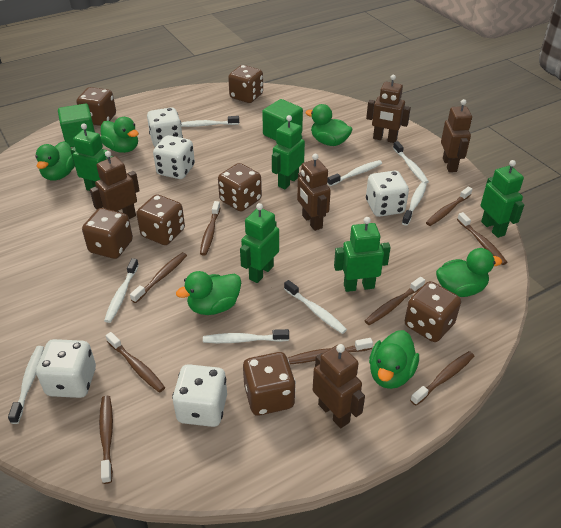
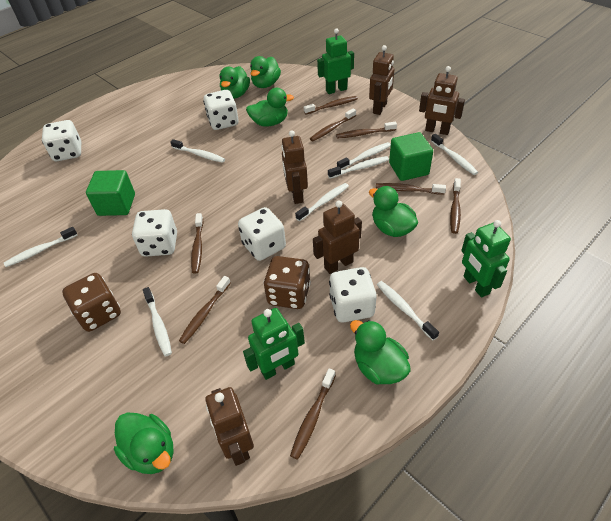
brown dice: [76,87,116,126] [82,208,133,259] [136,194,185,245] [218,163,262,211] [228,65,263,103] [243,352,296,416] [405,281,461,342] = 7 -> [62,273,121,332] [264,256,311,309] = 2
brown toothbrush: [99,396,113,484] [106,332,165,393] [130,252,187,303] [200,201,220,256] [287,338,373,365] [365,277,425,325] [410,351,474,406] [426,187,472,226] [457,212,507,265] = 9 -> [179,276,231,344] [191,213,203,274] [290,368,336,460] [304,96,358,115] [310,109,356,141] [336,122,397,138] [376,183,446,195] [450,178,461,234] = 8
green robot: [71,123,113,191] [240,203,279,283] [272,115,305,189] [334,217,391,292] [480,160,524,238] = 5 -> [243,308,305,380] [317,28,354,94] [461,220,511,297] = 3

